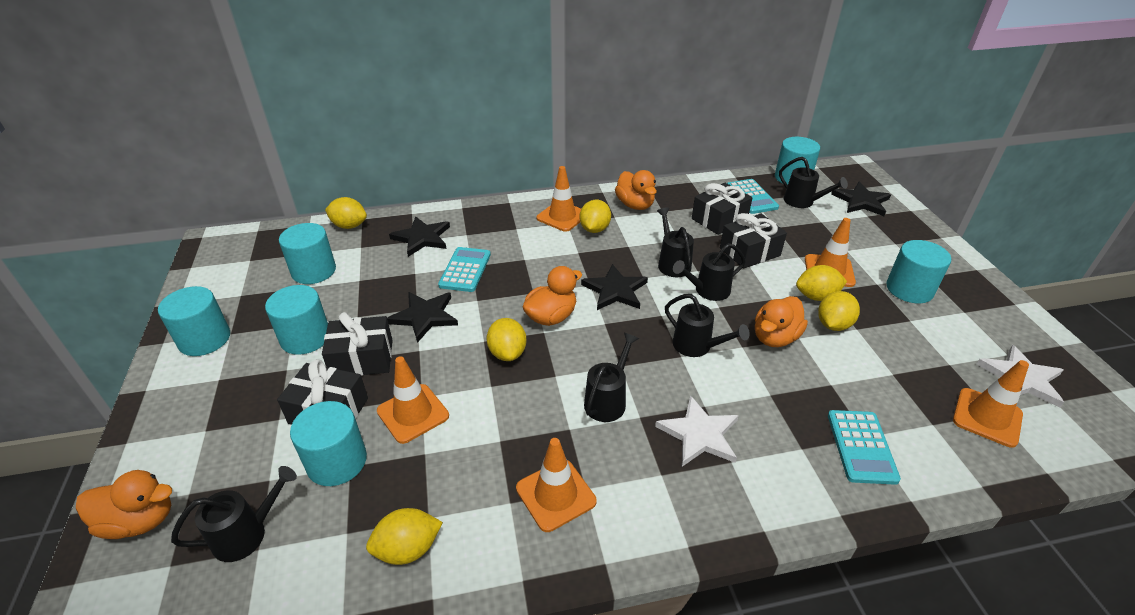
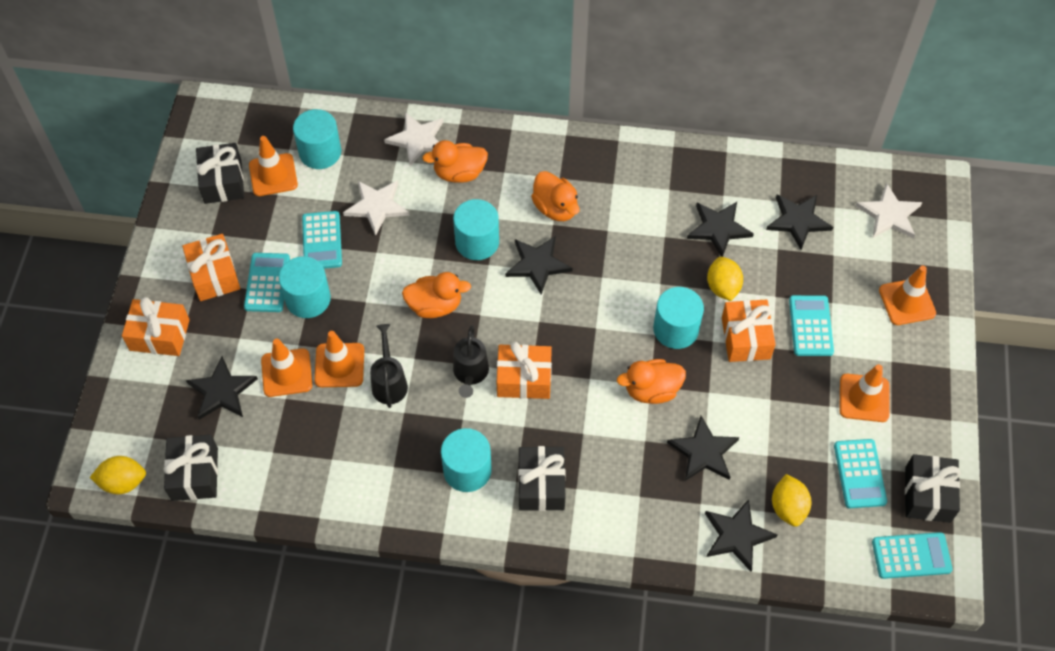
black star: [387,292,458,343] [389,216,450,257] [581,264,648,310] [831,181,891,216] = 4 -> [186,356,258,420] [505,236,573,295] [667,416,739,481] [687,202,754,257] [705,499,777,572] [766,194,833,250] = 6
black watering can: [171,466,297,562] [584,333,639,422] [657,207,694,277] [665,294,750,357] [673,243,746,301] [779,157,848,208] = 6 -> [370,324,408,408] [453,325,489,398] = 2
orange gift: none = 0 -> [122,297,190,356] [182,234,240,301] [497,342,552,399] [722,300,776,362] = 4
turquoise calculator: [438,247,491,292] [727,179,779,214] [828,410,901,485] = 3 -> [244,253,290,312] [302,211,342,269] [789,295,834,356] [834,439,887,508] [872,532,953,579] = 5
turquoise cylinder: [158,286,230,356] [265,285,328,355] [279,223,336,284] [290,401,367,486] [775,137,820,185] [886,240,951,303] = 6 -> [279,256,331,318] [293,109,341,169] [441,428,492,492] [453,199,499,260] [653,287,704,349] = 5
white star: [655,395,739,467] [977,345,1064,407] = 2 -> [343,180,409,236] [384,112,443,166] [856,183,922,238] = 3
yellow lemon: [325,197,367,229] [366,508,443,565] [487,318,527,361] [580,200,611,233] [796,265,847,301] [818,291,860,331] = 6 -> [90,456,146,494] [707,257,743,301] [772,474,811,527] = 3

